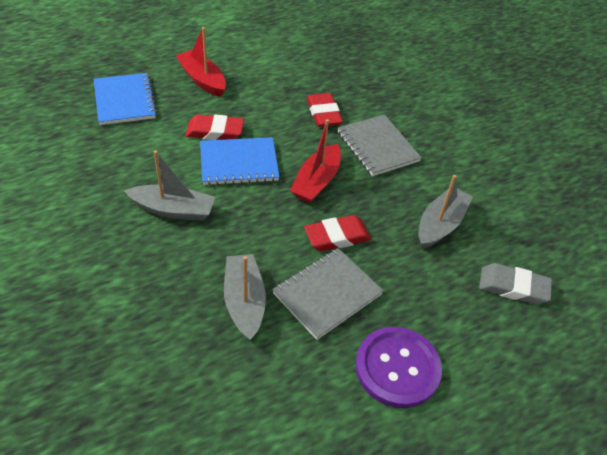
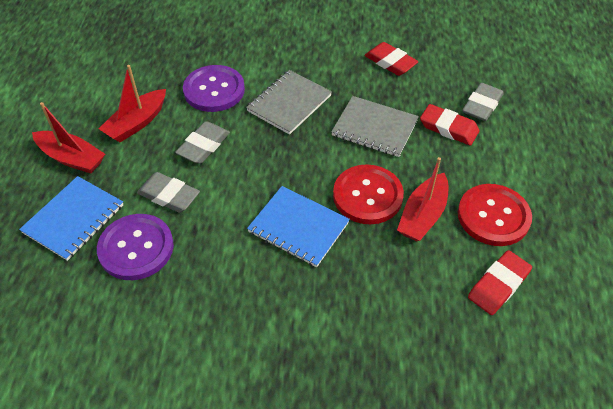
grey boat: [124,150,215,221] [224,254,266,341] [418,175,473,249] = 3 -> none = 0
grey eraser: [479,263,552,304] = 1 -> [137,172,200,213] [175,121,230,164] [462,83,504,121] = 3
purple button: [356,327,442,408] = 1 -> [97,214,174,280] [183,65,245,112] = 2
red boat: [176,27,226,97] [290,119,341,203] = 2 -> [32,102,105,174] [99,65,166,142] [397,157,448,241] = 3
red button: none = 0 -> [333,164,404,224] [458,184,532,246] = 2

